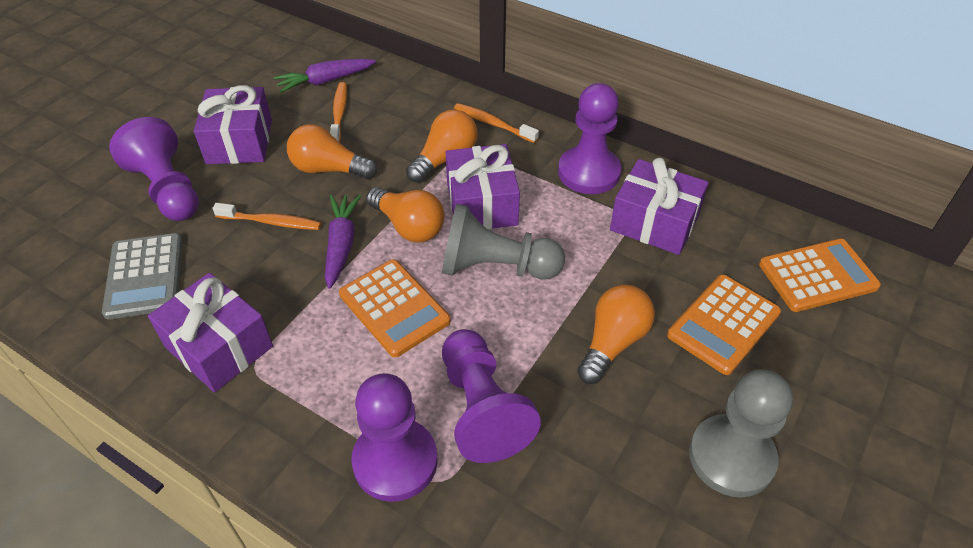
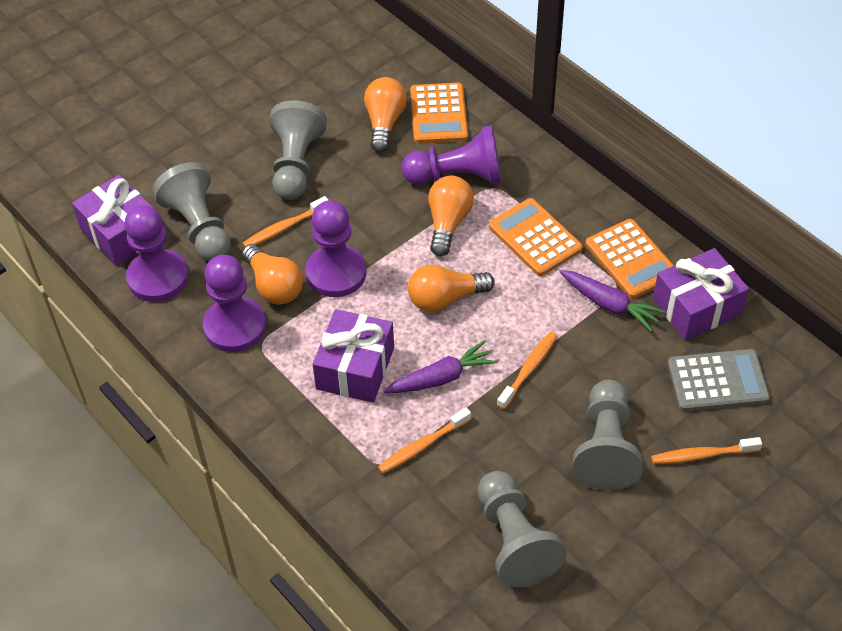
grey pawn: [442,204,565,280] [689,369,793,497] = 2 -> [152,162,231,261] [269,100,327,200] [478,471,566,588] [573,380,643,490] = 4
orange toothbrush: [213,203,321,230] [330,82,347,142] [454,103,539,143] = 3 -> [242,196,328,247] [378,408,471,474] [497,332,557,410] [651,437,762,464] = 4
purple gift: [148,273,273,392] [194,85,272,164] [446,144,520,230] [610,158,709,255] = 4 -> [72,175,155,266] [312,309,394,403] [653,248,749,340] = 3

